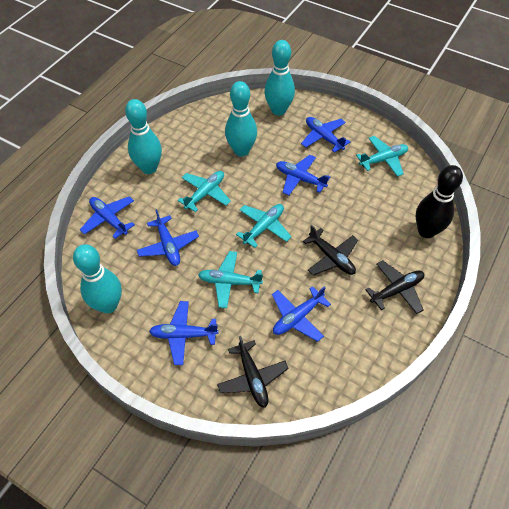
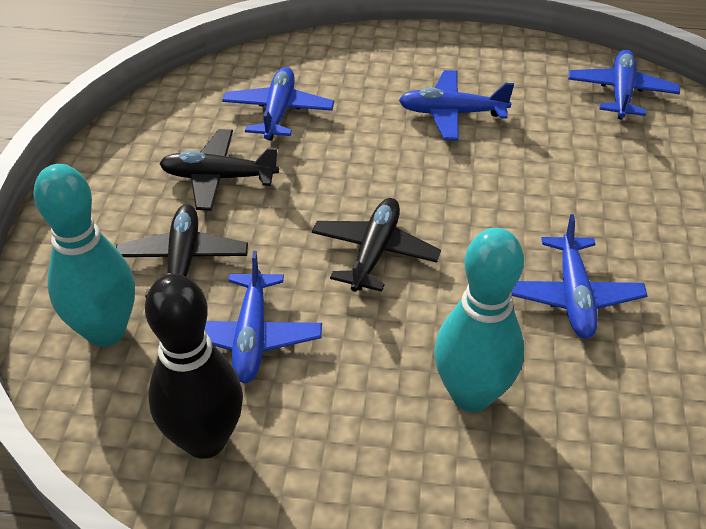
blue plane: [80,196,135,239] [137,209,199,266] [149,301,219,365] [272,286,331,342] [276,155,330,196] [301,117,351,153] = 6 -> [205,251,322,383] [222,67,334,141] [399,70,514,140] [512,214,648,339] [568,50,680,120] = 5
turquoise bowling pin: [73,244,122,313] [125,99,162,174] [225,81,257,157] [264,40,295,116] = 4 -> [33,164,135,347] [434,228,524,412] = 2
turquoise plane: [177,171,231,212] [198,251,263,308] [236,204,292,248] [356,136,408,177] = 4 -> none = 0

